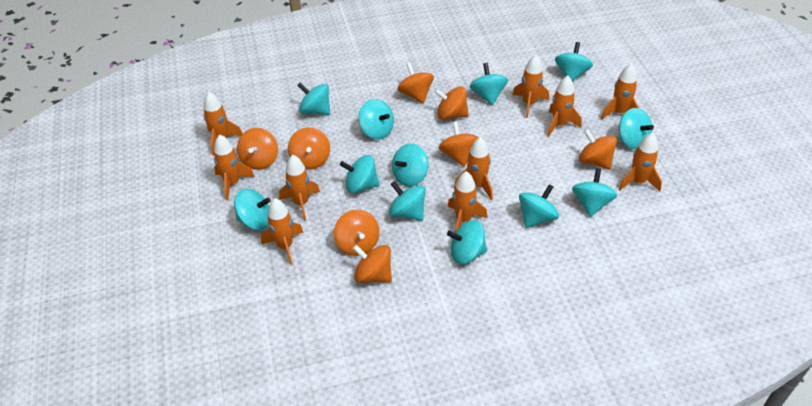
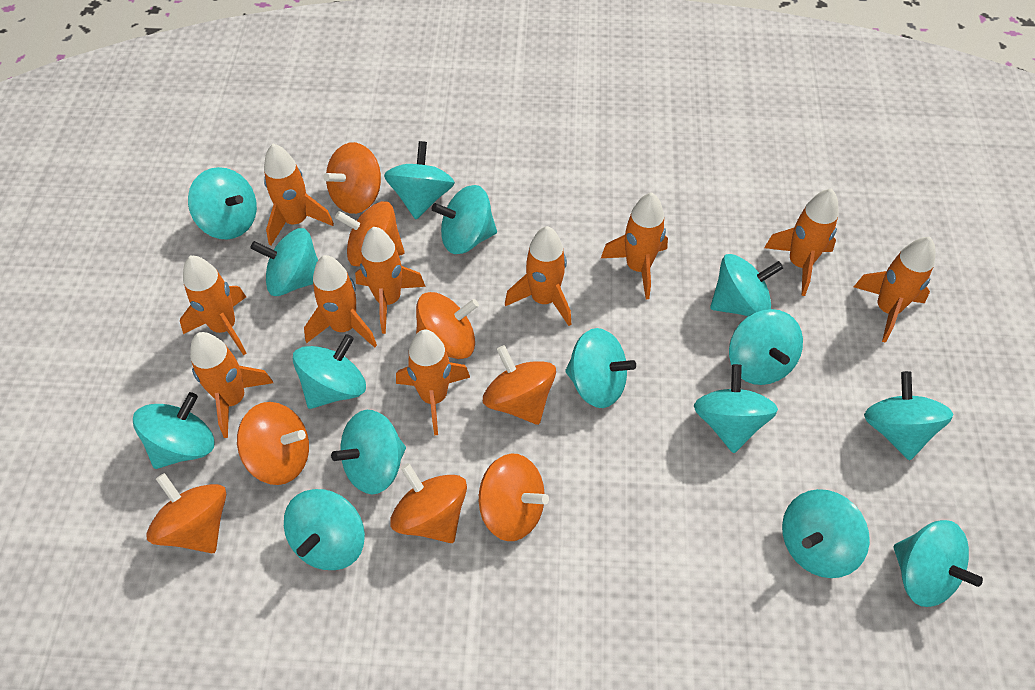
turquoise spinning top: [234,189,271,230] [297,82,330,115] [340,155,380,194] [359,99,394,139] [389,181,426,221] [392,143,428,187] [447,220,487,264] [470,63,508,105] [519,184,559,228] [555,42,593,81] [572,168,617,217] [619,108,654,150] = 12 -> [133,392,215,469] [188,167,257,239] [250,228,318,296] [284,489,365,570] [293,334,366,409] [331,410,406,494] [384,141,455,219] [432,185,497,254] [565,328,636,408] [693,364,778,453] [710,254,783,316] [729,309,803,385] [782,489,870,578] [864,371,953,460] [893,520,983,607] = 15

